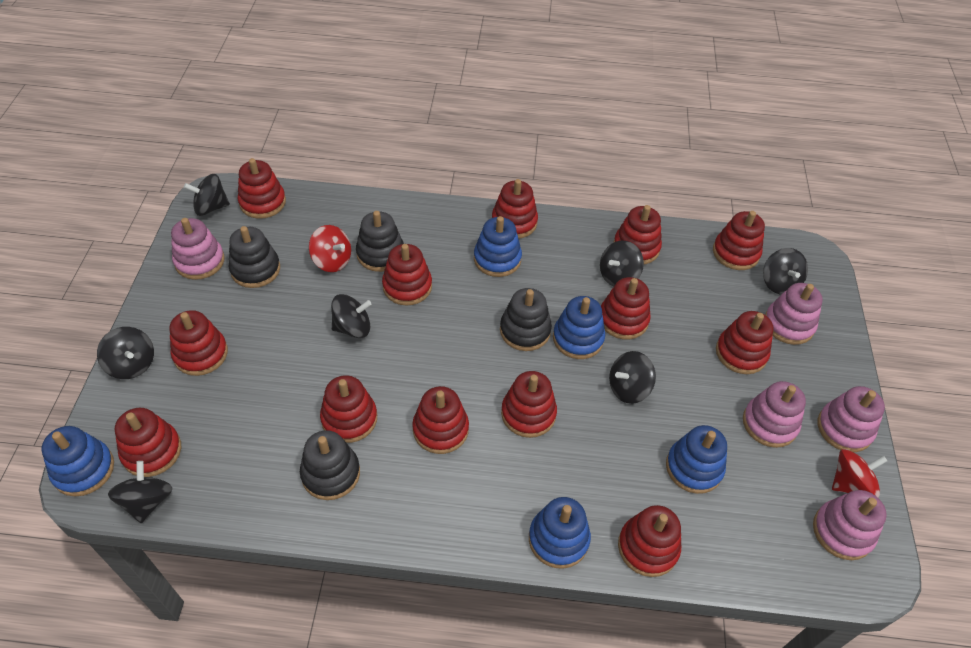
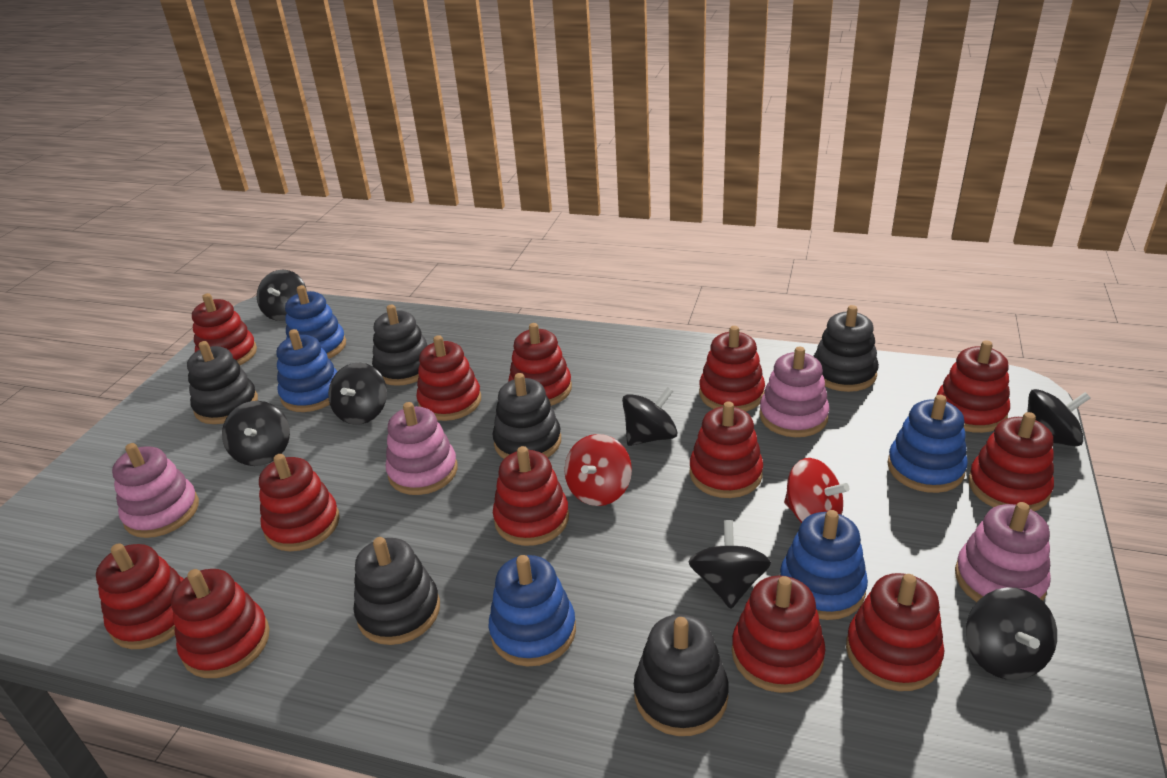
black stacking toy: [229,226,280,288] [300,430,360,500] [356,211,404,272] [500,288,552,351] = 4 -> [187,341,258,424] [353,537,440,645] [372,305,428,386] [492,373,561,459] [634,614,729,736] [813,305,879,392] = 6
pink stacking toy: [171,218,225,280] [743,381,806,448] [765,283,823,345] [813,490,887,560] [817,386,885,452] = 5 -> [112,443,199,538] [386,402,458,495] [759,346,830,437] [955,502,1051,602] = 4

